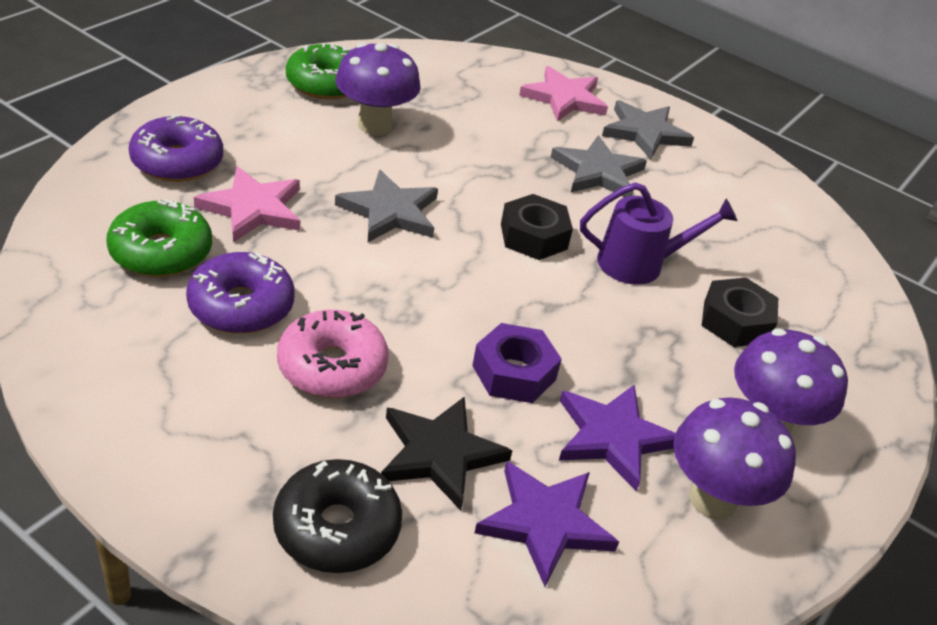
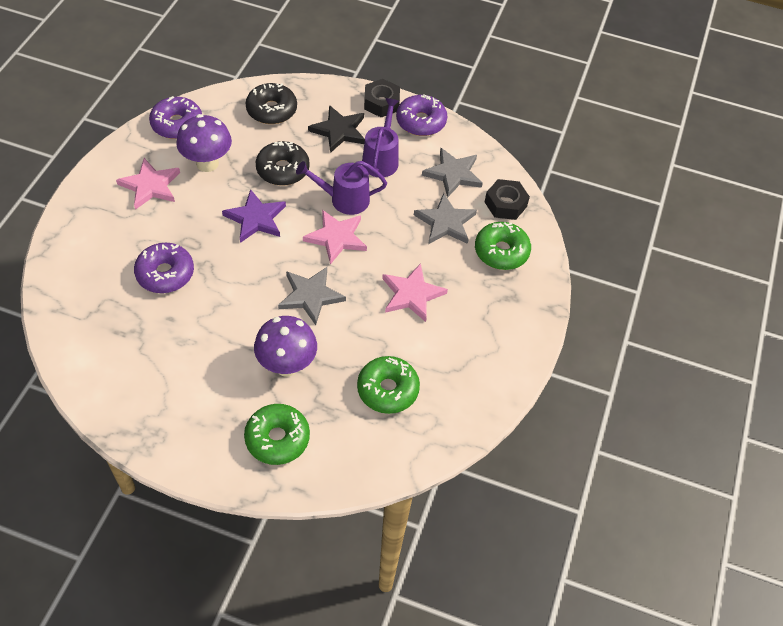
black donut: [273,459,402,573] = 1 -> [246,83,297,124] [256,141,310,186] = 2
green donut: [106,199,212,277] [286,43,352,100] = 2 -> [244,404,310,465] [357,356,420,414] [475,222,531,270] = 3
pink donut: [277,310,389,398] = 1 -> none = 0
pink star: [194,167,300,243] [519,66,608,122] = 2 -> [116,158,180,210] [303,210,367,265] [382,263,448,322] = 3
purple donut: [129,114,223,182] [186,252,295,334] = 2 -> [134,243,194,293] [149,96,202,139] [396,95,447,136] = 3
purple mushroom: [336,42,421,135] [673,397,796,520] [734,328,848,434] = 3 -> [176,114,232,172] [254,316,317,377] = 2
purple nut: [472,323,562,403] = 1 -> none = 0
purple star: [474,461,619,587] [559,384,676,492] = 2 -> [222,189,286,243] = 1
purple watering can: [580,182,737,285] = 1 -> [296,161,387,215] [362,98,399,177] = 2

